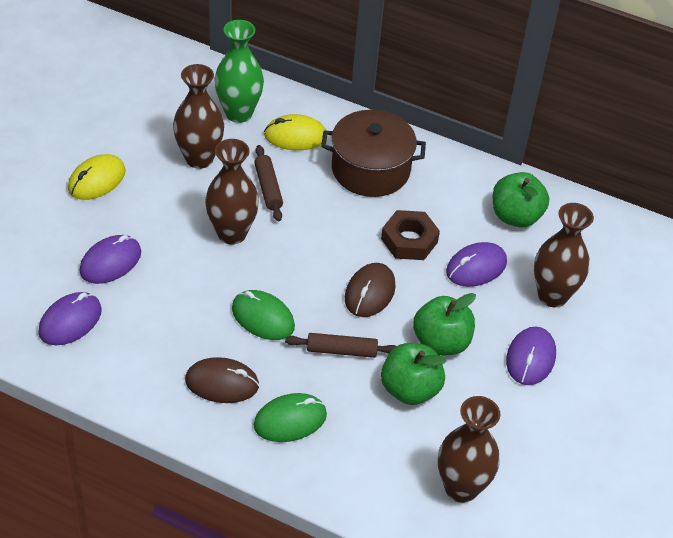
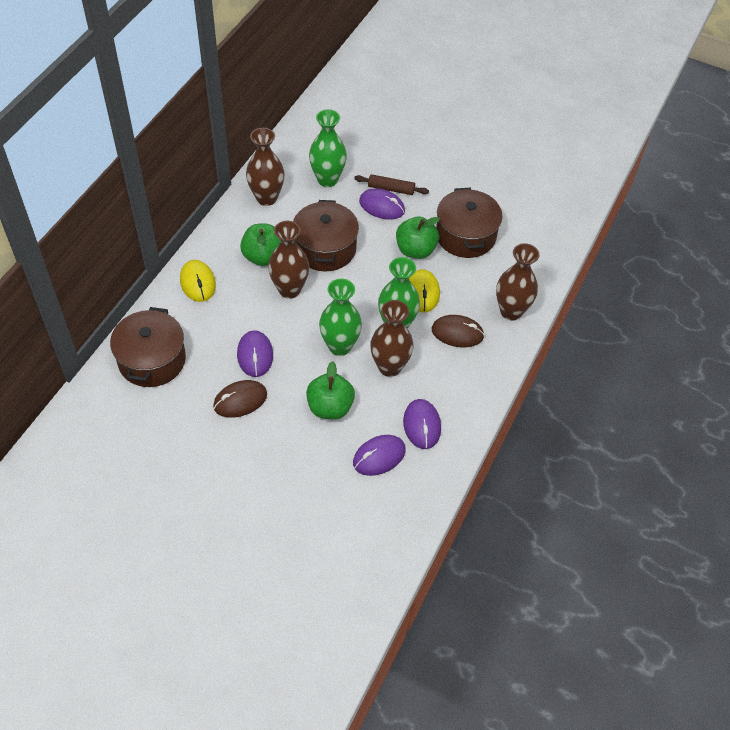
brown nut: [381,210,440,260] = 1 -> none = 0
brown pot: [321,110,426,197] = 1 -> [110,307,186,387] [293,200,359,271] [436,188,502,258] = 3
brown rolling pin: [254,145,283,221] [285,333,396,358] = 2 -> [354,174,429,195] = 1
green mouse: [232,290,295,340] [254,393,327,442] = 2 -> none = 0
green vase: [214,20,264,123] = 1 -> [309,109,347,187] [319,279,362,356] [378,257,420,329] = 3

